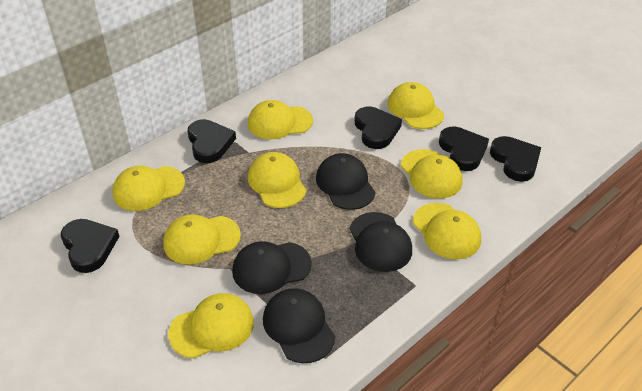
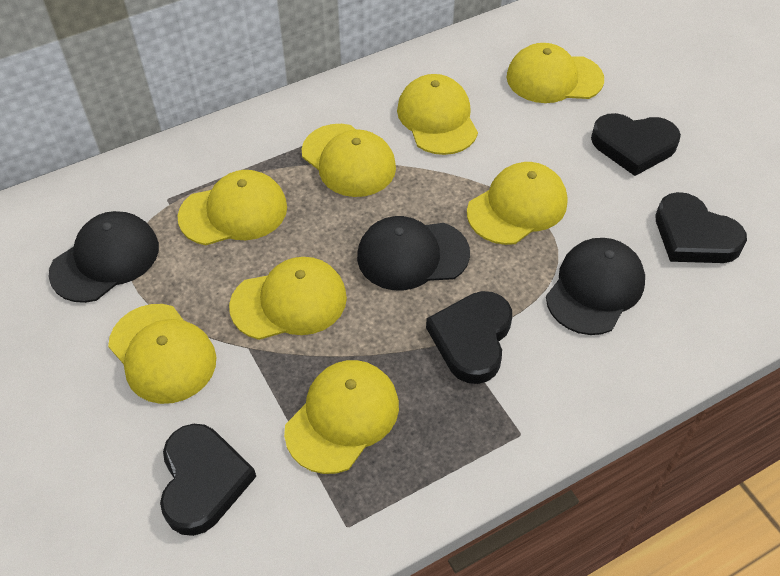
black cap: [232,241,312,294] [263,288,335,363] [316,153,375,210] [349,212,412,272] = 4 -> [49,211,159,303] [357,216,470,290] [546,238,645,335] = 3
black heart: [61,219,120,273] [188,119,236,163] [355,106,402,149] [439,126,489,171] [490,136,541,182] = 5 -> [160,424,256,536] [426,291,512,384] [591,113,681,176] [656,192,747,263] = 4

